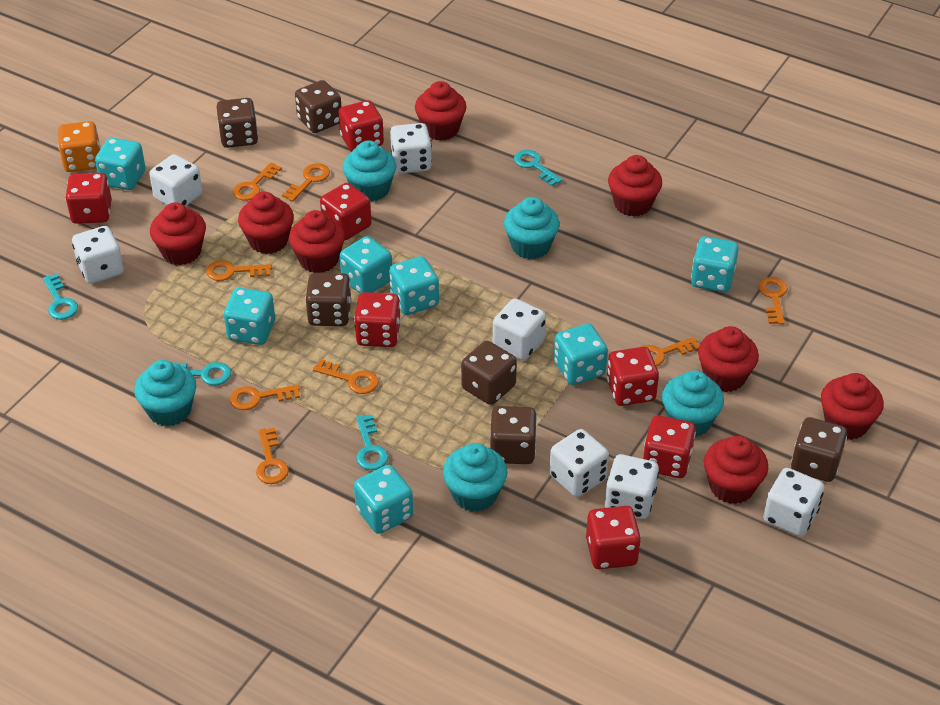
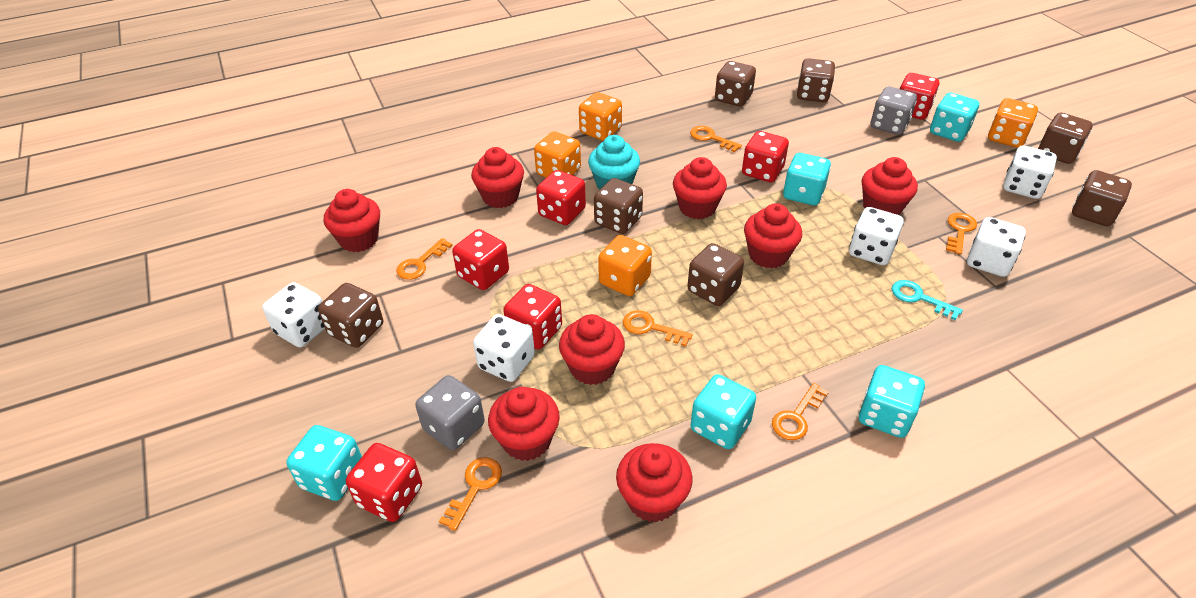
brown dice: [217,98,258,148] [295,80,342,133] [305,273,351,326] [461,341,517,405] [490,406,537,464] [791,417,847,482] = 6 -> [318,283,383,348] [594,178,643,234] [688,243,744,306] [715,61,756,107] [797,58,835,102] [1038,113,1093,164] [1072,170,1132,226] = 7
grey dice: none = 0 -> [415,375,485,450] [871,87,917,135] = 2
orange dice: [58,121,101,172] = 1 -> [534,131,581,178] [579,92,622,141] [598,235,652,296] [988,98,1038,148] = 4
orange key: [206,260,272,281] [230,385,300,410] [233,162,282,200] [256,428,289,484] [282,163,330,202] [313,359,379,394] [641,337,699,367] [758,277,788,325] = 8 -> [397,238,453,280] [439,457,502,531] [623,310,693,346] [690,126,742,152] [772,383,829,440] [946,213,977,255] = 6
red dice: [65,173,112,224] [320,183,371,240] [338,100,384,152] [354,292,401,347] [586,506,641,569] [607,347,659,406] [643,415,696,478] = 7 -> [346,443,422,522] [452,229,509,290] [503,284,562,349] [536,170,586,225] [742,131,789,182] [899,73,939,120] = 6
turquoise cupcake: [134,360,196,427] [343,140,396,201] [443,443,507,512] [504,197,560,259] [662,370,724,437] = 5 -> [588,135,640,190] = 1
turquoise dice: [95,138,145,190] [224,288,275,345] [340,236,392,293] [354,465,413,534] [389,256,439,315] [554,324,608,385] [691,236,739,292] = 7 -> [286,425,362,501] [691,374,756,449] [783,153,831,206] [859,365,925,438] [930,93,979,142] = 5
turquoise key: [43,273,78,319] [174,362,231,385] [356,415,389,470] [514,150,562,187] = 4 -> [892,280,963,320] = 1
white dice: [72,226,124,284] [149,154,202,207] [390,123,432,174] [493,299,546,360] [549,429,609,497] [605,454,659,519] [763,468,824,536] = 7 -> [262,282,325,347] [473,314,535,382] [849,207,904,265] [967,217,1026,277] [1003,146,1057,199] = 5

